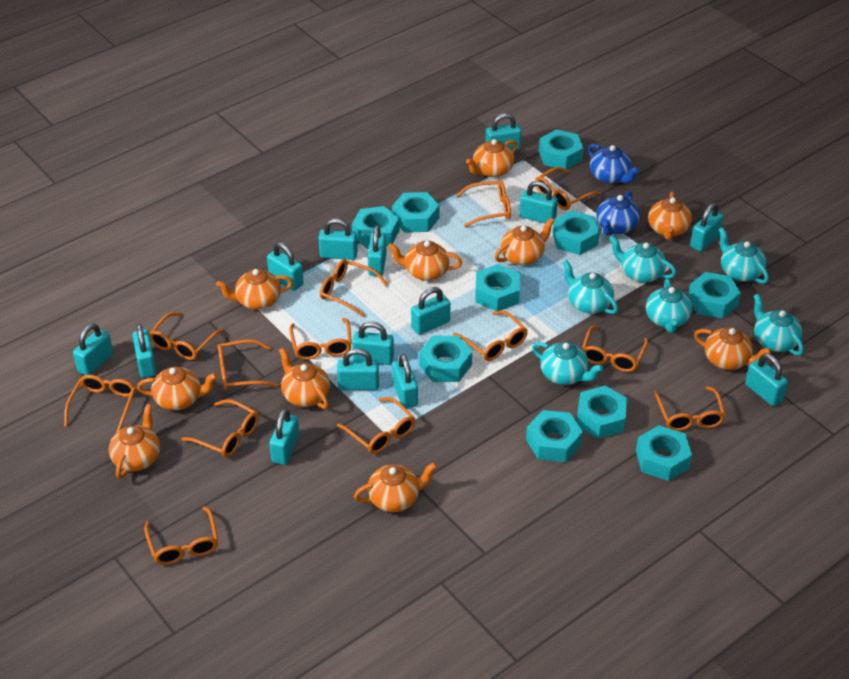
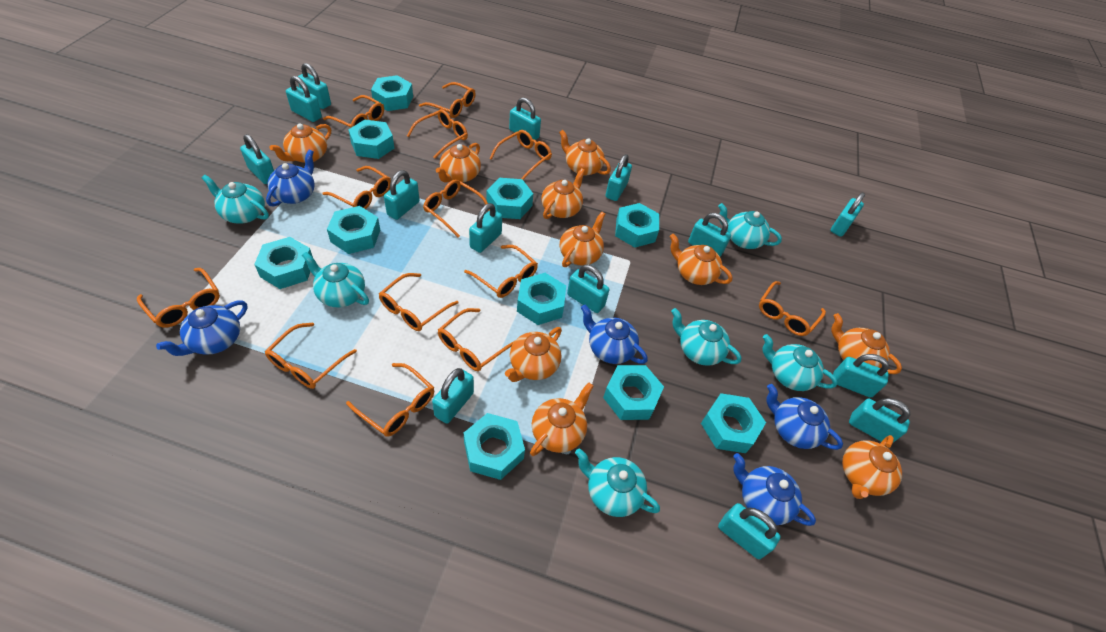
blue teapot: [588,144,639,184] [596,191,640,236] = 2 -> [156,301,247,356] [266,150,315,207] [581,305,648,364] [733,453,816,526] [766,384,843,450] = 5

